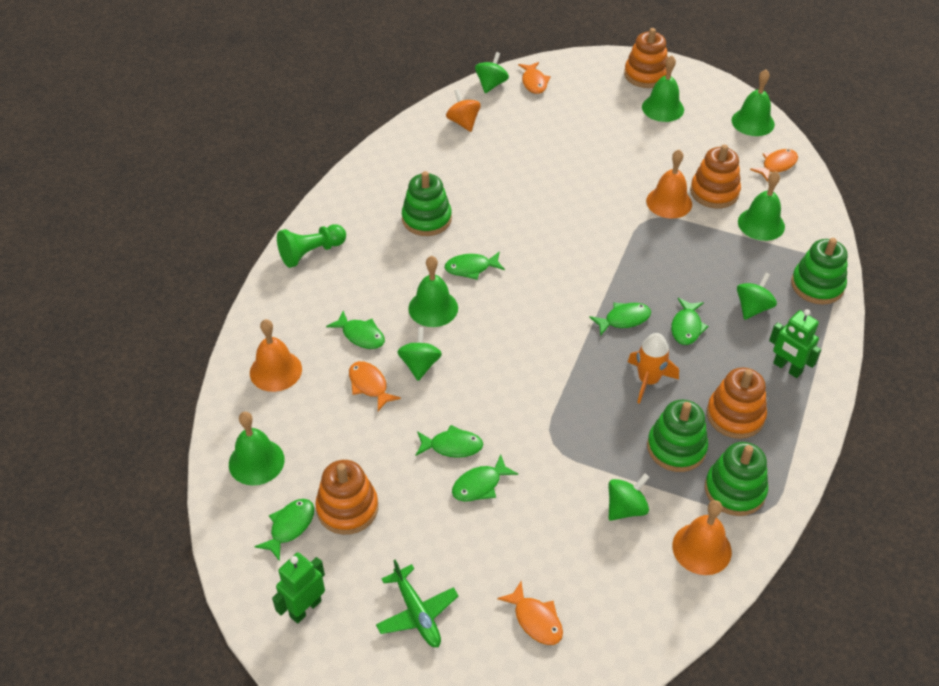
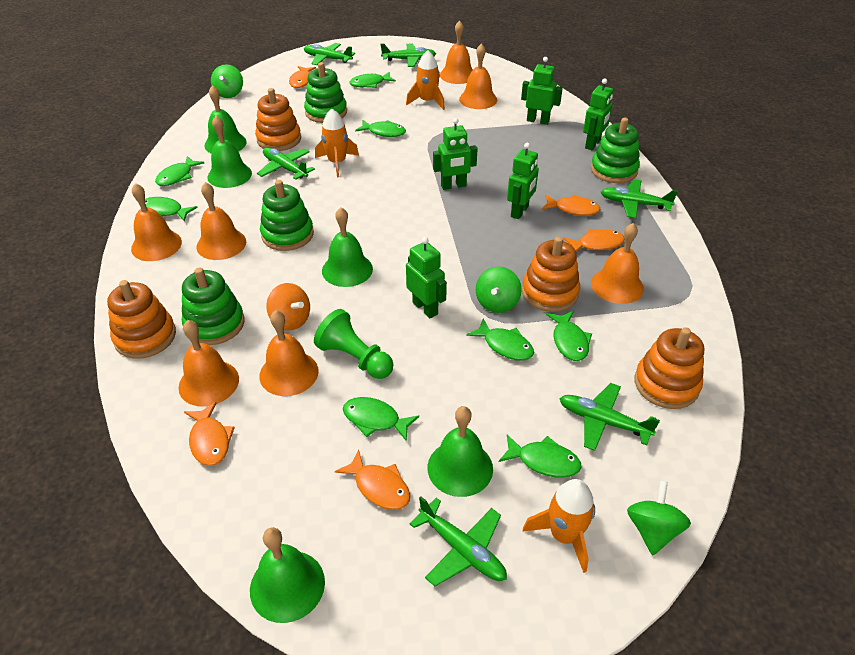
green fish: [255,499,314,561] [326,311,385,349] [416,425,483,458] [444,251,505,280] [452,454,518,502] [589,302,651,336] [671,298,709,345] = 7 -> [145,197,198,221] [155,156,204,186] [343,397,419,442] [350,72,396,88] [355,120,406,137] [466,319,534,361] [499,434,582,478] [546,311,592,361] = 8
green plane: [376,560,458,647] = 1 -> [257,147,315,180] [304,43,355,65] [381,44,436,67] [409,496,507,586] [559,383,660,451] [601,179,678,218] = 6
green robot: [272,552,325,624] [769,309,821,378] = 2 -> [406,237,447,318] [433,118,478,190] [507,143,539,219] [521,57,563,125] [583,79,613,150] = 5
green spinning top: [397,327,442,381] [475,52,509,93] [608,474,650,521] [737,272,777,320] = 4 -> [211,64,243,98] [476,267,522,313] [627,480,691,555] = 3
orange bell: [250,319,302,392] [646,150,692,219] [672,500,732,575] = 3 -> [131,183,182,261] [178,320,239,407] [196,182,246,260] [259,310,318,396] [440,21,473,84] [459,43,497,109] [591,223,644,304] = 7
orange fish: [349,361,401,411] [497,581,563,645] [518,62,551,94] [750,149,798,182] = 4 -> [184,402,235,466] [289,66,316,88] [335,449,410,510] [542,194,601,216] [563,229,625,252] = 5
orange rocket: [628,333,679,404] = 1 -> [315,109,359,177] [406,50,445,110] [523,479,595,573] = 3

